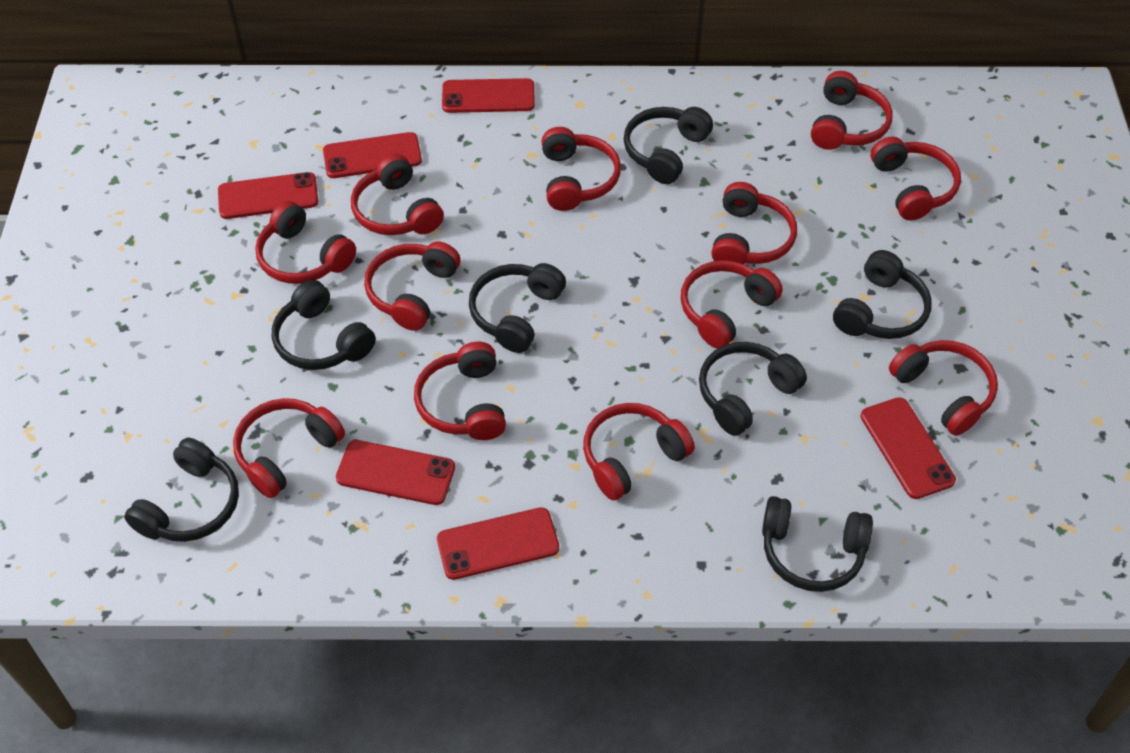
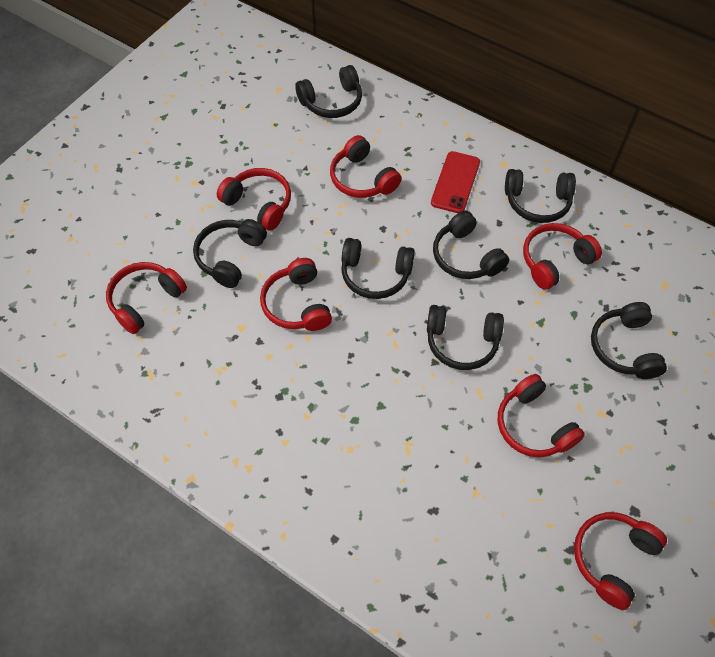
red headphones: [233,398,345,498] [255,201,356,284] [351,154,444,235] [364,241,461,331] [414,342,506,440] [541,127,621,211] [583,403,695,500] [681,260,783,349] [711,182,797,264] [811,71,893,150] [871,137,961,221] [889,340,998,436] = 12 -> [106,262,187,334] [217,168,291,231] [260,258,332,331] [330,135,401,198] [498,374,585,457] [523,223,602,290] [574,512,667,610] = 7
red phone: [218,172,318,219] [323,132,422,178] [336,440,455,505] [437,507,559,580] [442,78,535,113] [861,397,956,499] = 6 -> [431,151,480,213] = 1

